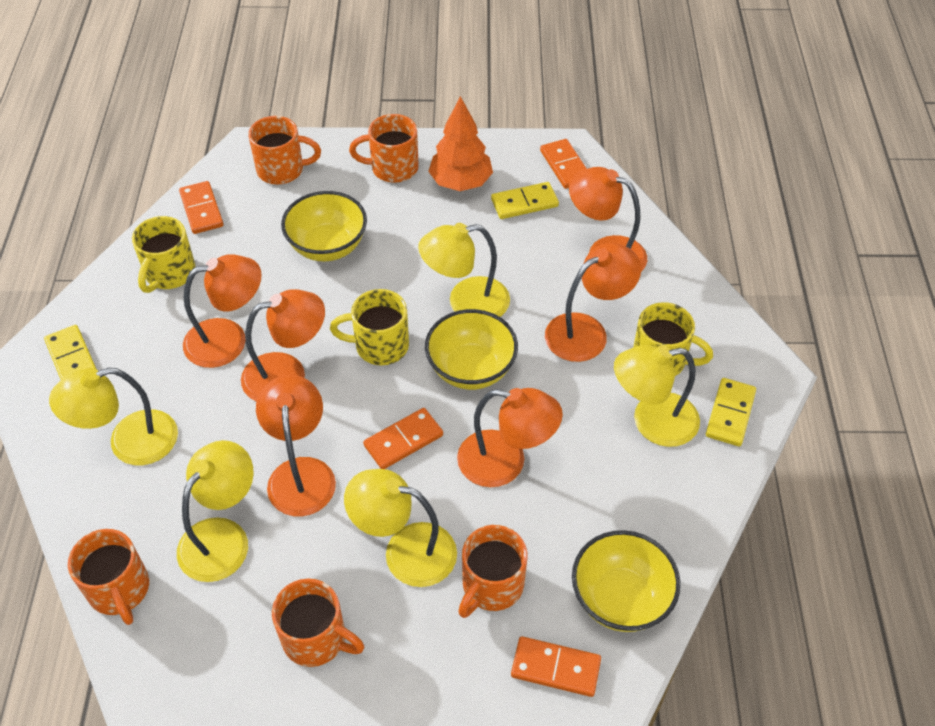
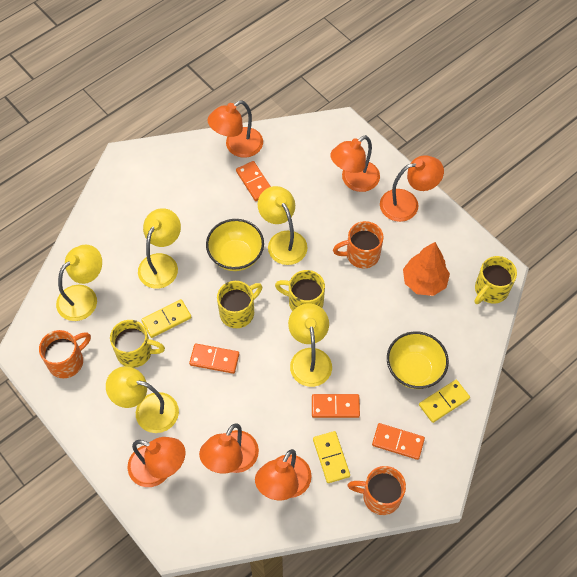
orange mug: [68,529,149,625] [248,116,321,184] [272,578,364,667] [349,114,419,183] [458,525,527,618] = 5 -> [39,330,91,378] [333,221,383,268] [347,466,406,515] = 3
yellow bowl: [281,191,367,261] [425,309,518,390] [572,530,681,632] = 3 -> [206,219,264,271] [387,331,449,389] = 2
yellow mug: [132,216,196,293] [330,289,409,365] [633,302,713,376] = 3 -> [110,320,165,368] [217,281,262,328] [275,270,325,311] [475,256,517,304] = 4

